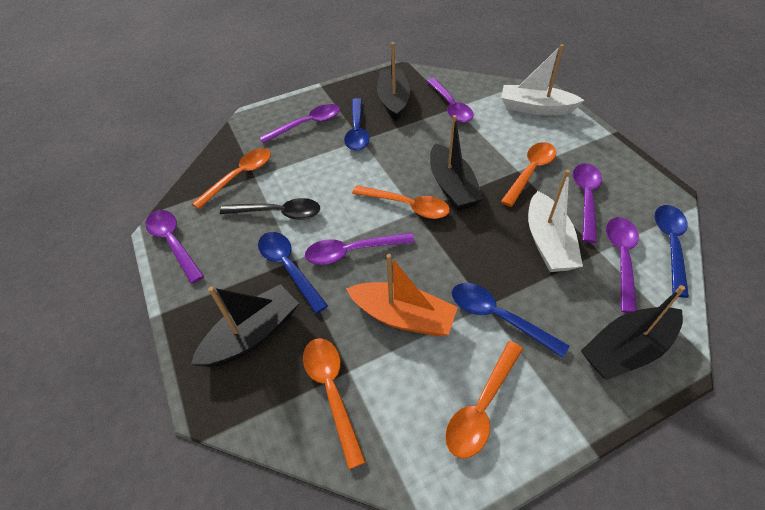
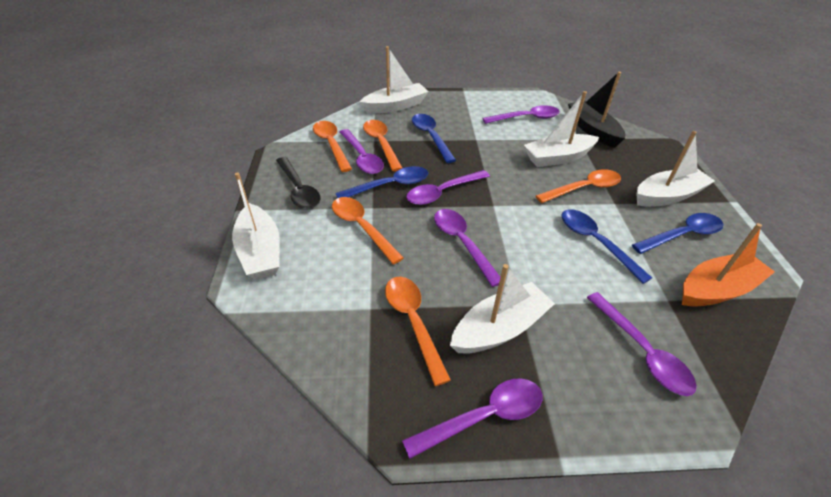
black boat: [191,284,299,367] [377,42,410,122] [430,115,484,211] [581,285,685,380] = 4 -> [568,72,625,148] = 1
white boat: [501,44,584,115] [528,169,583,272] = 2 -> [232,172,280,280] [360,46,429,114] [450,264,555,354] [524,91,599,167] [637,131,715,207] = 5

